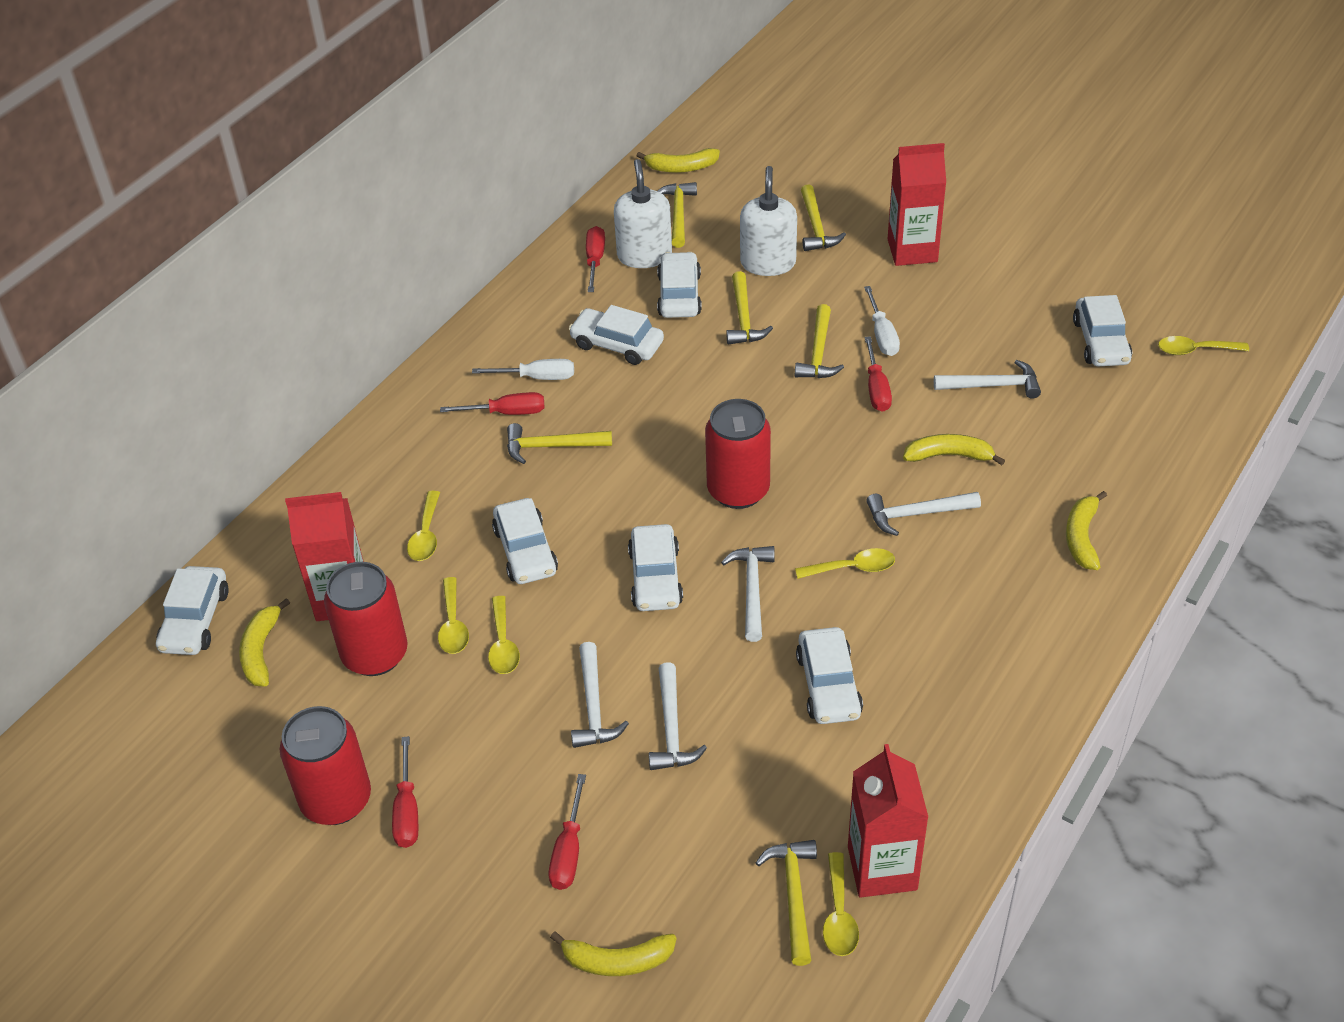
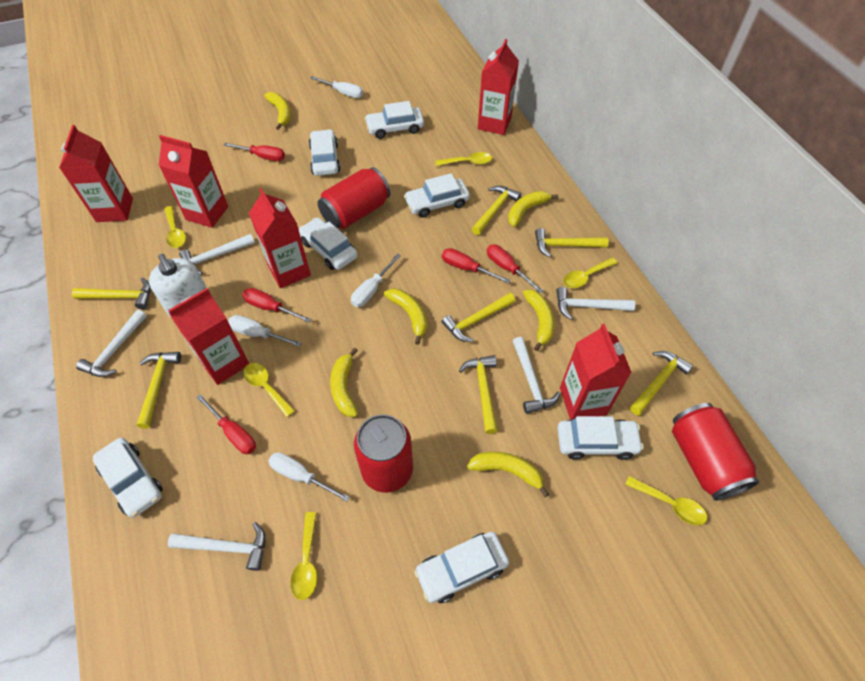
red carton: [285,492,364,621] [848,744,929,898] [888,143,946,266] = 3 -> [59,125,133,222] [159,135,228,228] [168,288,249,385] [249,188,311,288] [478,39,519,135] [560,324,632,420] = 6
white screwdriver: [472,359,574,380] [864,286,900,356] = 2 -> [228,315,302,347] [268,452,350,502] [310,76,363,98] [351,254,401,307] = 4
white soap dispenser: [614,159,672,268] [740,166,797,276] = 2 -> [149,254,207,317] = 1
yellow banana: [239,598,290,686] [550,932,677,976] [637,148,720,173] [903,434,1005,465] [1066,491,1107,570] = 5 -> [264,92,291,130] [330,348,358,417] [384,289,427,345] [467,452,549,497] [508,191,558,227] [523,290,555,351] = 6
yellow hammer: [507,423,612,464] [658,182,697,248] [726,271,773,345] [756,840,817,966] [795,304,844,378] [801,184,846,251] = 6 -> [72,278,151,309] [137,352,181,429] [441,293,516,342] [459,355,498,434] [471,186,521,235] [535,228,609,257] [630,351,693,416] = 7

